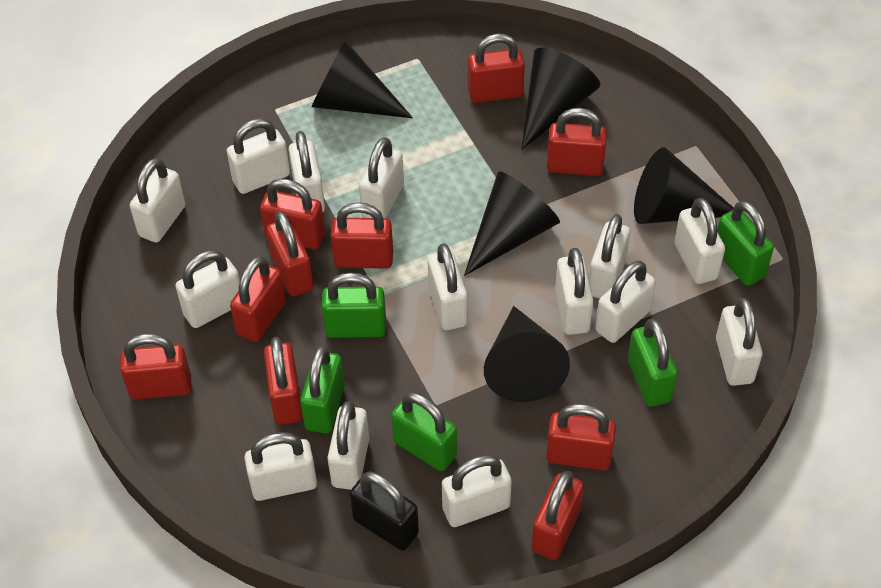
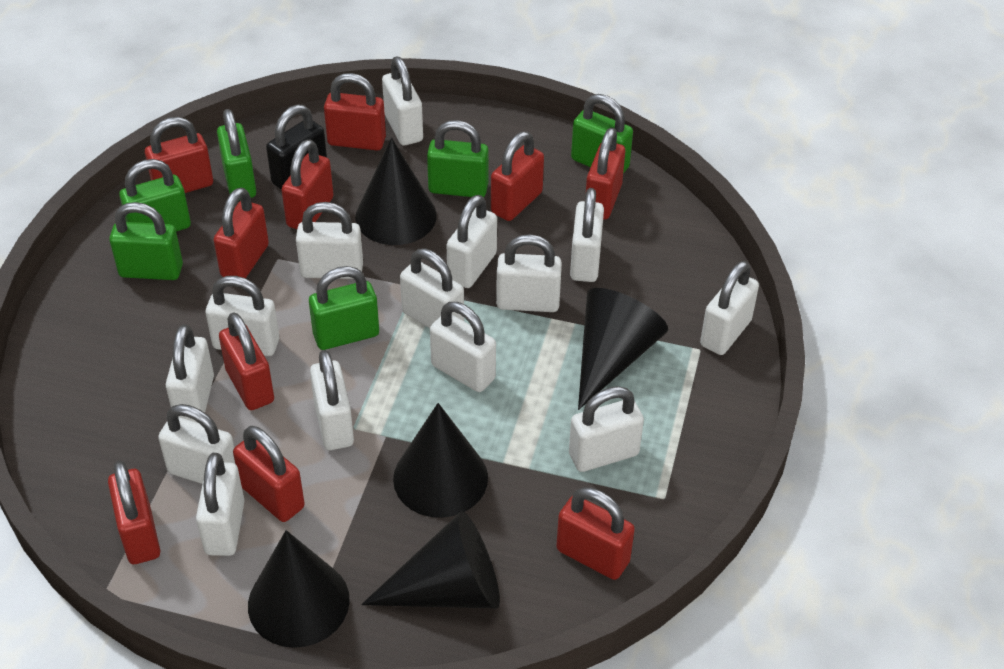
green padlock: [300,345,345,434] [322,272,386,338] [391,392,457,471] [628,319,678,407] [717,201,774,286] = 5 -> [109,202,183,280] [119,159,191,231] [217,109,256,200] [309,266,379,350] [427,120,489,197] [571,94,633,173] = 6

